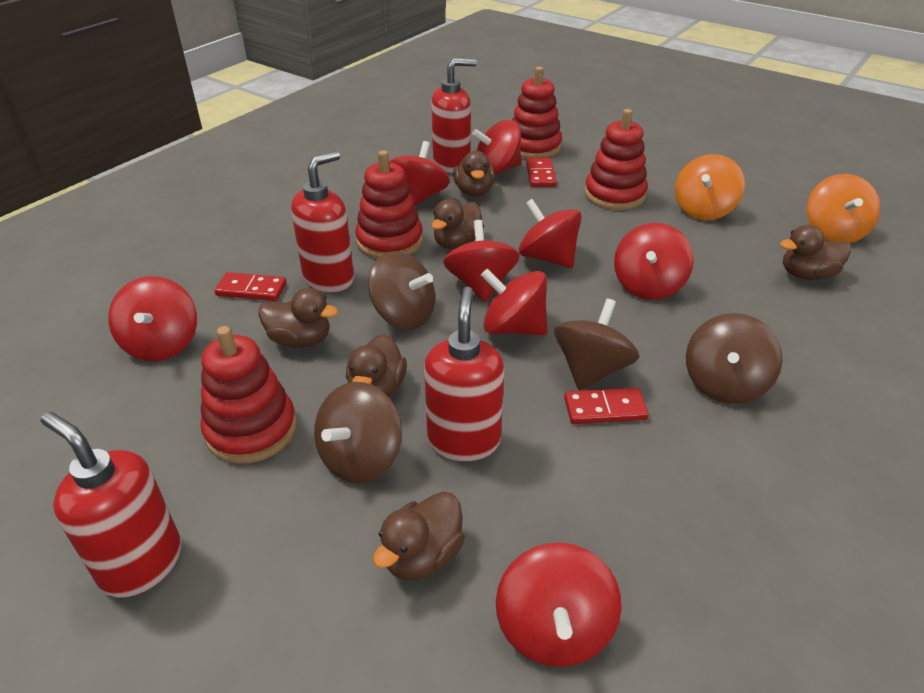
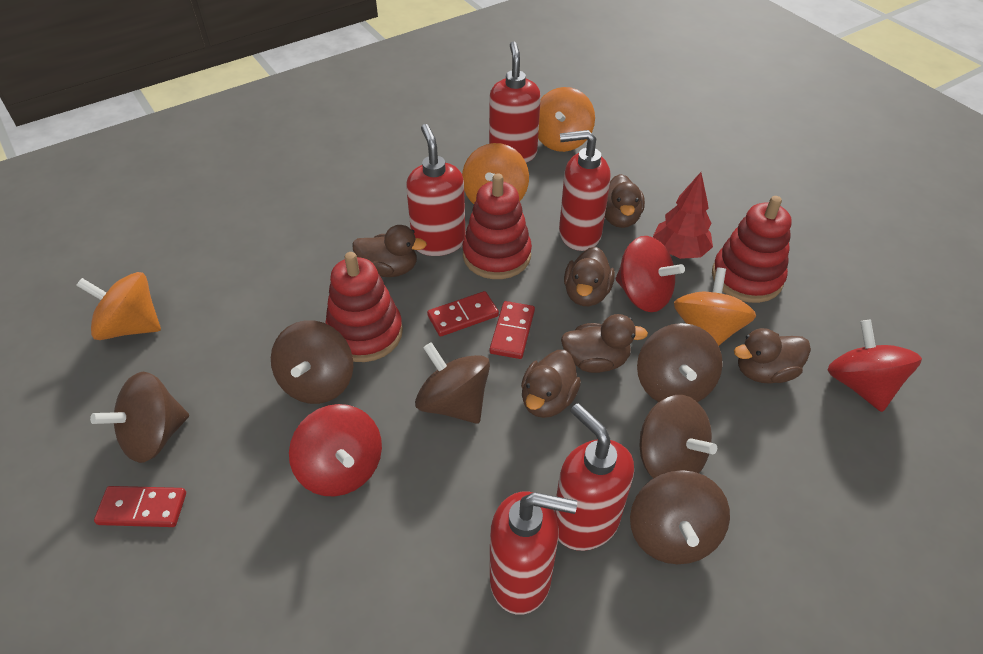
brown spinning top: [314,382,402,483] [368,251,435,329] [554,298,639,391] [686,313,782,404] = 4 -> [90,372,189,463] [271,320,353,404] [415,342,490,424] [630,470,730,564] [637,323,723,402] [639,395,717,478] = 6
orange spinning top: [675,154,745,220] [807,174,880,243] = 2 -> [76,272,161,340] [462,143,529,204] [538,87,595,152] [674,268,756,346] = 4
red soap dispenser: [41,412,181,598] [291,151,354,292] [424,287,504,461] [431,58,477,173] = 4 -> [406,124,466,256] [489,41,541,163] [490,492,577,615] [554,404,634,551] [559,130,610,251] = 5
red spinning top: [109,276,197,361] [389,141,450,206] [443,220,520,302] [472,120,521,175] [481,269,548,335] [496,543,622,667] [519,199,582,268] [614,223,694,300] = 8 -> [289,404,382,497] [616,236,685,312] [827,320,922,412] = 3
red stacking toy: [200,326,297,464] [355,150,423,259] [512,67,562,158] [585,109,648,210] = 4 -> [325,252,403,362] [462,174,532,279] [712,196,792,303] = 3
red tree: none = 0 -> [653,172,713,259] = 1

